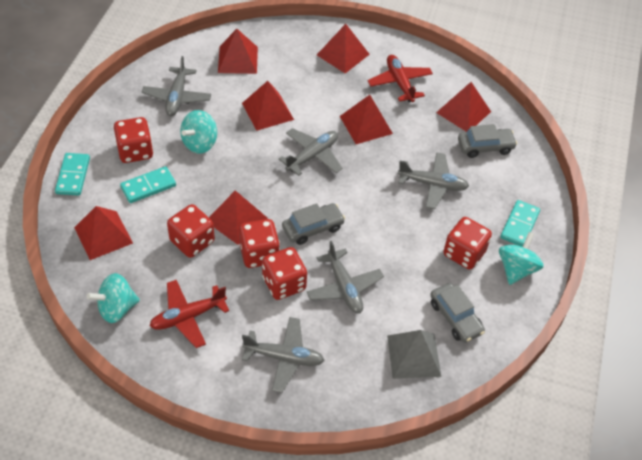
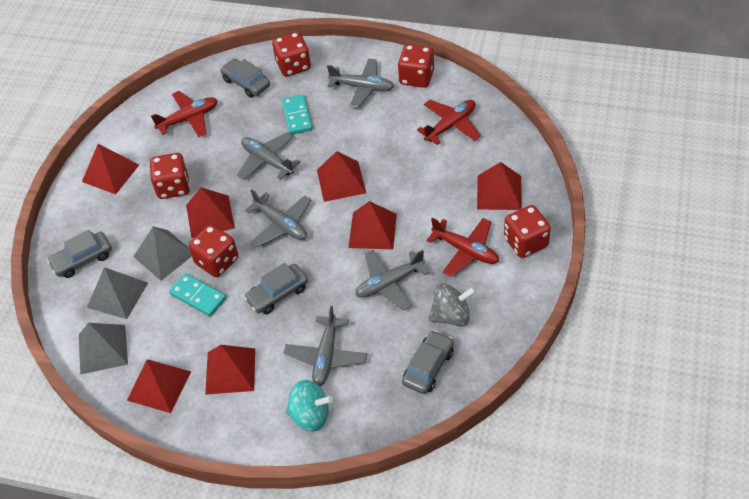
grey car: [282,203,345,245] [430,283,485,343] [458,124,517,158] = 3 -> [47,230,112,278] [220,58,270,98] [244,263,308,314] [402,330,454,394] = 4
grey pyramid: [387,330,441,379] = 1 -> [79,323,128,375] [87,267,148,319] [133,226,192,281] = 3
grey spinning top: none = 0 -> [429,283,476,327] = 1
red plane: [150,280,229,348] [368,55,433,102] = 2 -> [151,91,218,137] [417,100,481,145] [427,218,499,277] = 3
turquoise domino: [55,153,90,196] [120,166,176,203] [500,200,540,247] = 3 -> [169,273,226,316] [282,94,313,135] = 2
turquoise spinning top: [86,273,140,323] [180,110,217,154] [499,232,544,285] = 3 -> [286,380,333,432] = 1

